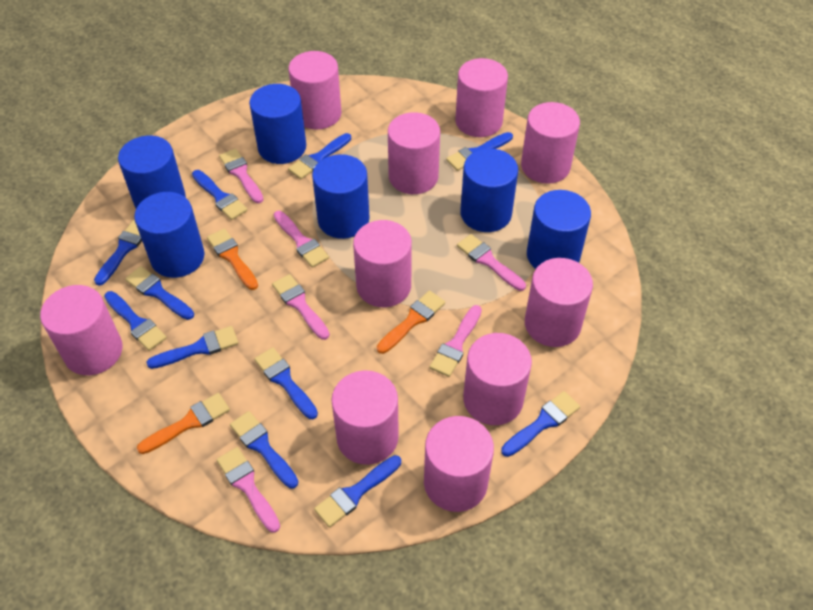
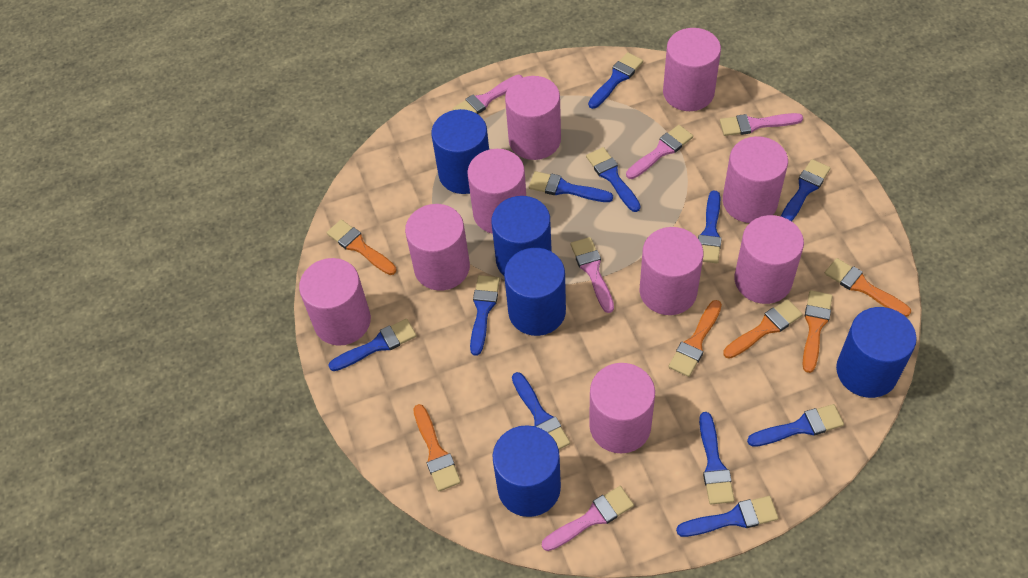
blue cylinder: [118,136,186,208] [134,192,204,278] [249,84,306,164] [312,154,370,239] [460,148,518,232] [527,190,591,269] = 6 -> [431,109,489,194] [492,196,552,275] [492,425,561,517] [504,248,566,336] [836,307,917,398] = 5
orange brush: [137,393,230,454] [207,229,258,290] [377,291,445,354] = 3 -> [327,219,396,275] [413,404,461,491] [669,300,722,377] [723,299,803,359] [803,290,832,373] [825,258,911,317] = 6
pink brush: [216,447,280,533] [219,149,263,203] [272,274,330,340] [274,211,329,268] [429,305,482,377] [457,234,526,291] = 6 -> [453,75,523,114] [542,486,634,551] [571,237,614,313] [626,125,693,179] [720,113,803,136] = 5
pink cylinder: [40,285,122,375] [288,51,342,130] [332,370,399,465] [353,220,412,307] [388,112,440,194] [424,416,494,512] [455,58,508,137] [463,333,532,425] [521,102,580,184] [525,258,593,347] = 10 -> [299,258,371,346] [405,204,470,291] [467,149,526,234] [505,76,561,160] [589,363,655,454] [640,227,704,315] [663,28,721,111] [723,136,788,223] [734,215,804,304] = 9

